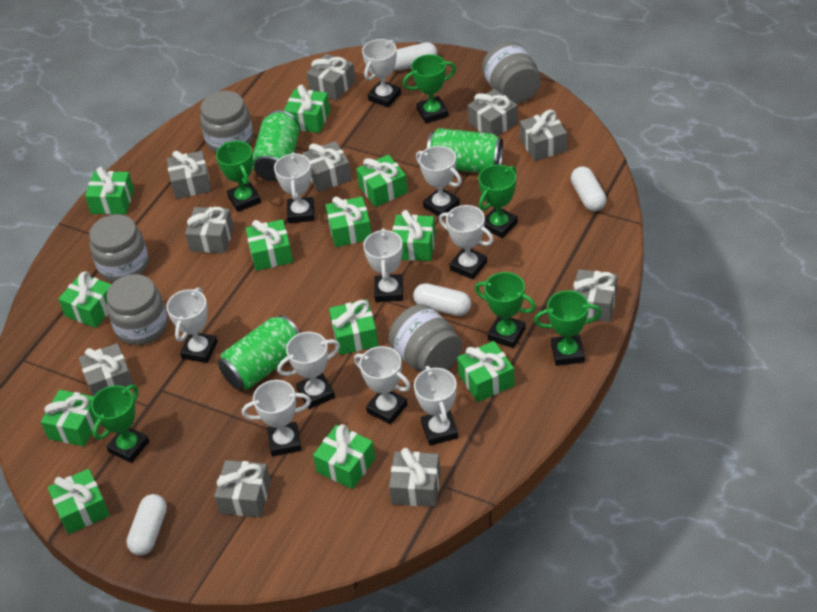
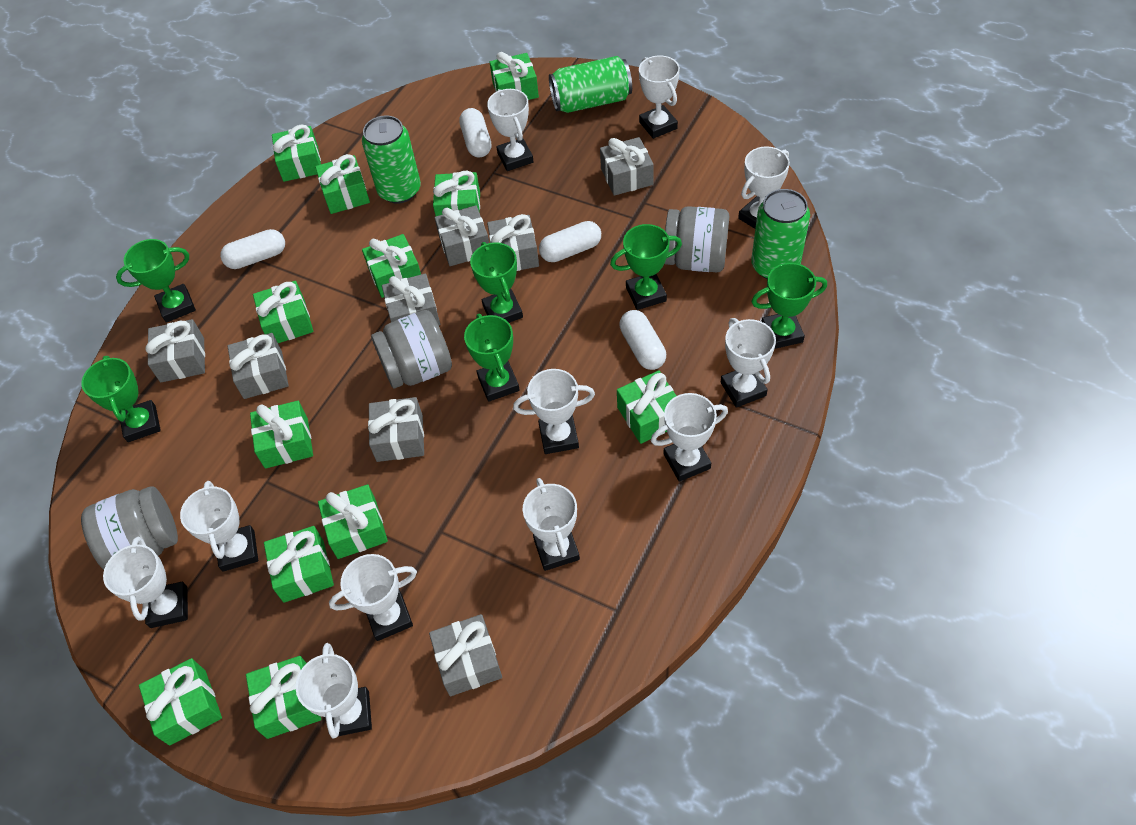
grey gift: [79,343,134,396] [167,151,211,199] [185,207,234,253] [214,460,271,517] [302,141,352,192] [307,54,356,101] [389,448,441,507] [468,89,518,136] [520,110,567,161] [573,269,617,322] = 10 -> [145,319,205,382] [228,333,289,399] [368,397,424,462] [382,273,440,325] [429,614,502,696] [435,205,489,266] [487,214,539,271] [600,137,654,196] = 8
grey jar: [89,214,149,282] [106,274,168,345] [200,91,253,152] [388,304,462,372] [482,41,541,104] = 5 -> [81,486,178,570] [371,310,452,388] [665,206,729,272] = 3
white trophy: [166,287,218,363] [242,380,311,456] [274,152,314,223] [277,332,340,409] [354,346,411,425] [362,39,401,107] [363,228,403,302] [414,366,458,446] [416,146,462,218] [439,205,494,280] = 10 -> [103,537,188,628] [180,481,258,572] [295,643,372,739] [329,554,417,641] [487,89,534,171] [513,369,595,454] [523,478,580,571] [639,55,680,139] [651,393,728,482] [721,318,776,408] [738,146,790,229] = 11

